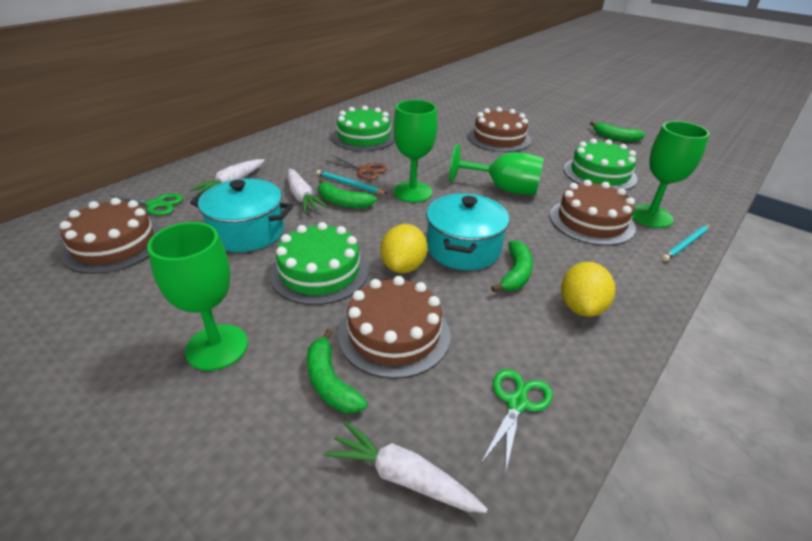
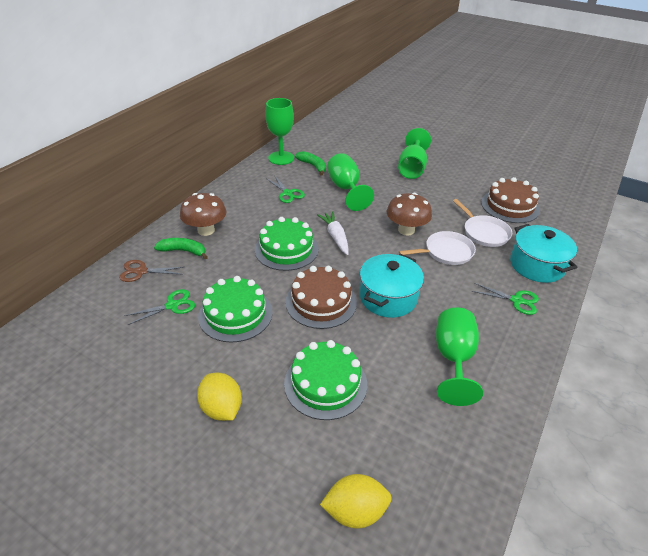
brown cake: [59,198,162,274] [338,276,450,379] [468,107,531,152] [550,180,636,246] = 4 -> [285,266,357,329] [481,177,540,223] = 2
brown mushroom: none = 0 -> [180,193,226,236] [387,193,432,236] = 2
green banana: [307,329,368,413] [318,179,377,208] [491,240,533,292] [590,121,645,142] = 4 -> [154,238,208,259] [295,151,326,176] = 2
green scissors: [109,193,183,216] [481,369,553,474] = 2 -> [124,289,195,325] [267,175,305,203] [472,283,539,315] = 3
turquoise pencil: [317,170,388,194] [662,224,711,261] = 2 -> none = 0
white carrot: [190,159,264,194] [288,169,327,213] [324,421,487,513] = 3 -> [317,211,349,255] = 1
white pan: none = 0 -> [399,231,476,265] [453,199,512,247] = 2

